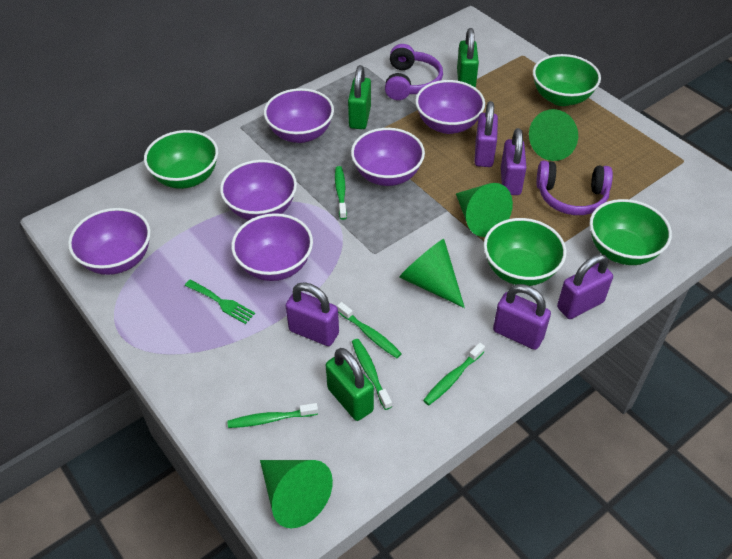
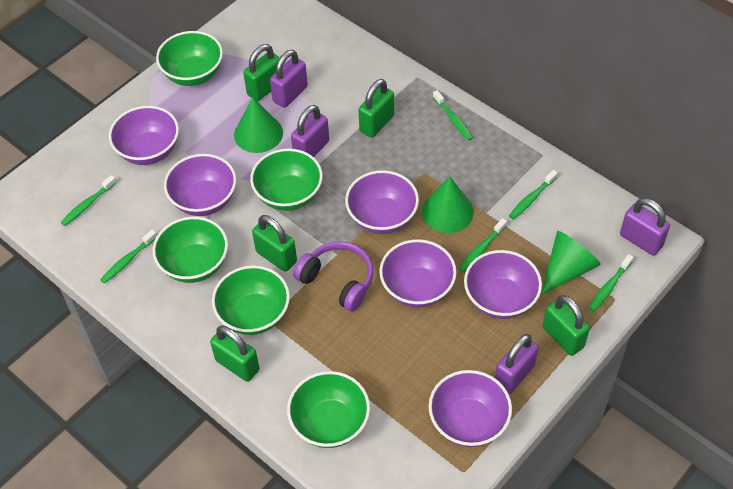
green bowl: [144,130,218,189] [484,218,566,286] [533,54,601,106] [589,199,672,265] = 4 -> [153,217,228,283] [156,31,223,86] [212,265,290,335] [250,148,323,211] [287,371,370,448] = 5
green cone: [260,460,333,528] [399,239,465,308] [456,183,513,237] [529,109,578,161] = 4 -> [234,97,283,153] [422,177,474,233] [541,231,601,295] = 3
green fork: [185,280,255,324] = 1 -> none = 0
green padlock: [326,348,374,421] [348,65,371,129] [457,28,479,87] = 3 -> [210,325,260,382] [243,44,280,101] [252,215,297,272] [358,79,394,138] [543,295,590,356] = 5
green toothbrush: [227,403,318,428] [335,166,347,220] [337,302,402,358] [352,339,392,410] [423,343,485,405] = 5 -> [61,175,117,226] [100,230,157,284] [433,90,473,141] [458,218,507,272] [509,170,558,219] [589,254,634,312] = 6
purple headphones: [385,44,443,100] [536,161,613,215] = 2 -> [293,241,373,311] = 1
purple padlock: [286,282,339,346] [474,101,498,167] [493,284,551,350] [501,128,527,195] [557,254,613,319] = 5 -> [270,50,308,108] [291,105,329,157] [495,334,539,394] [620,198,670,256] = 4

